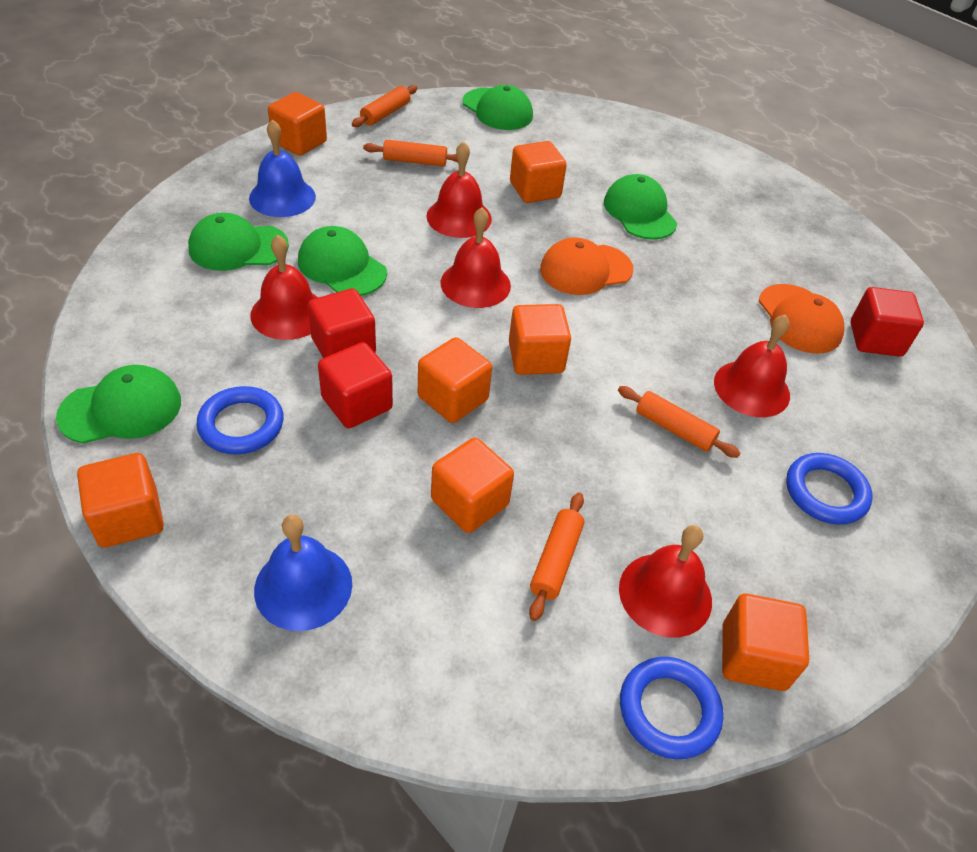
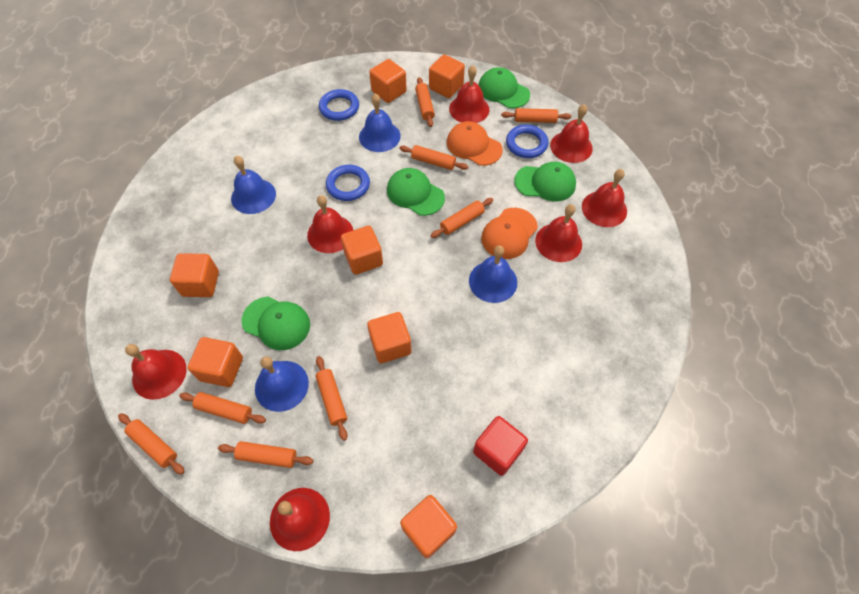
blue bell: [249,119,316,217] [254,515,352,631] = 2 -> [231,156,276,214] [255,356,309,412] [359,93,401,152] [469,245,517,303] = 4
green cap: [56,365,181,444] [188,213,289,271] [298,226,387,296] [462,85,533,130] [604,174,678,240] = 5 -> [242,296,310,350] [387,168,445,216] [478,67,530,108] [514,162,576,201] = 4
orange rolling pin: [352,85,417,127] [363,140,458,167] [529,492,584,621] [618,386,740,458] = 4 -> [118,413,185,475] [179,392,266,424] [218,441,314,468] [316,356,348,441] [399,145,468,170] [415,77,435,127] [430,198,493,238] [501,108,571,123] = 8
red bell: [250,235,318,340] [426,141,492,238] [440,207,511,308] [619,525,712,638] [714,314,790,417] = 5 -> [125,344,187,400] [270,488,330,551] [307,195,353,253] [449,65,489,123] [535,204,582,262] [550,104,593,163] [582,169,627,227] = 7
red cube: [308,288,376,358] [318,342,393,428] [851,287,924,357] = 3 -> [473,416,528,476] = 1

